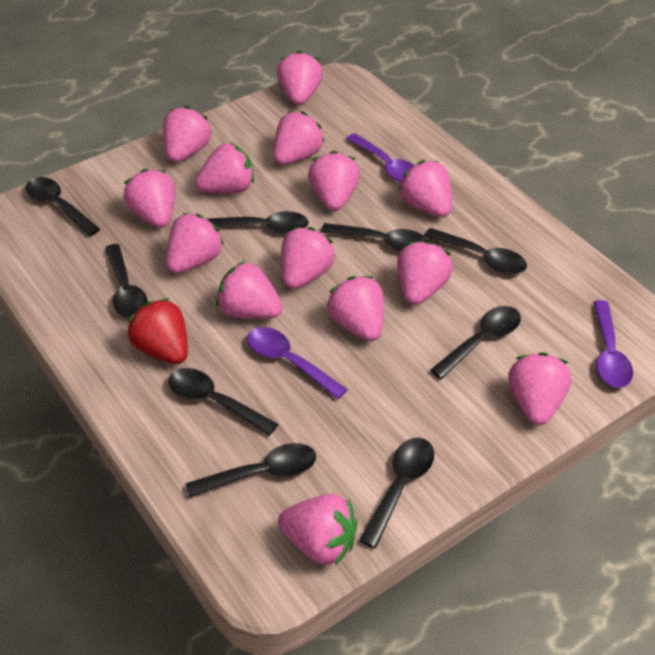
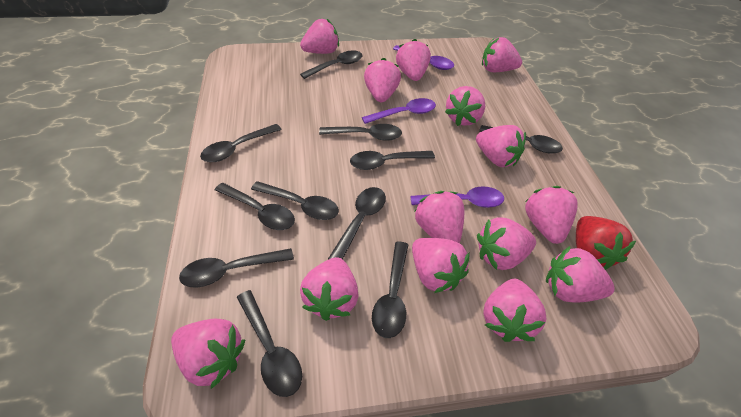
black spoon: [26,177,100,236] [105,244,148,318] [168,368,278,436] [185,443,316,498] [207,211,309,234] [321,223,427,251] [359,438,434,548] [424,228,527,274] [430,306,521,379] = 9 -> [179,248,294,288] [200,124,282,162] [215,183,295,230] [237,290,302,397] [251,181,339,220] [300,51,362,79] [319,124,402,141] [328,187,386,260] [350,151,435,170] [372,241,408,338] [479,125,563,154] = 11

